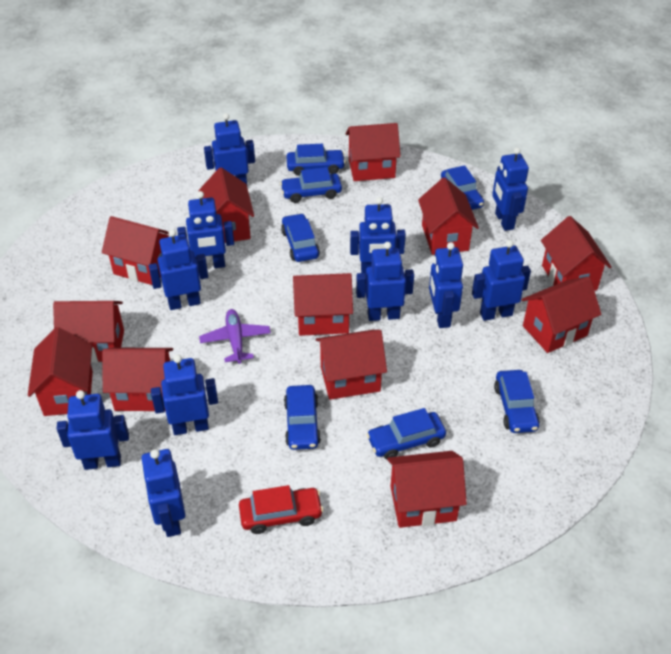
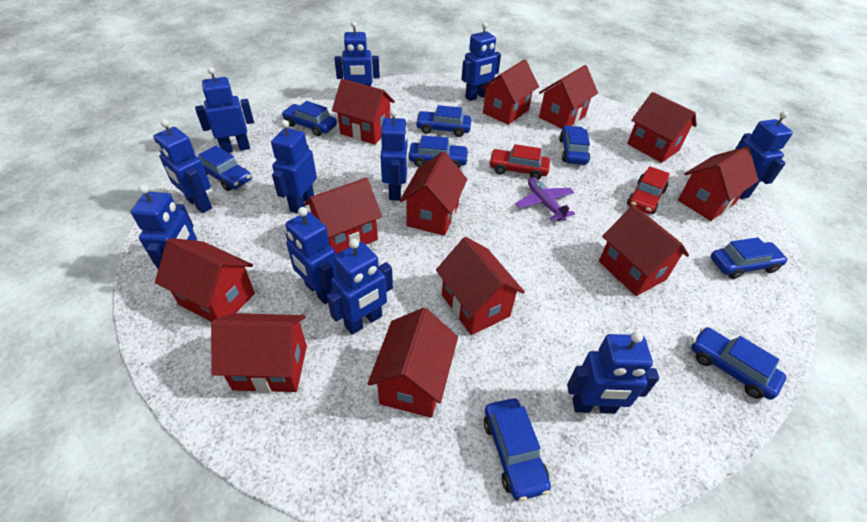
blue car: [280,167,342,203] [281,213,320,262] [284,385,321,450] [286,144,345,176] [366,408,446,460] [441,165,484,210] [494,370,540,433] = 7 -> [198,145,252,191] [282,101,337,136] [409,136,469,168] [415,105,471,137] [484,398,551,501] [559,125,590,165] [691,327,786,400] [711,237,788,279] = 8
red car: [239,485,323,534] = 1 -> [489,144,550,180] [627,166,670,214] = 2

